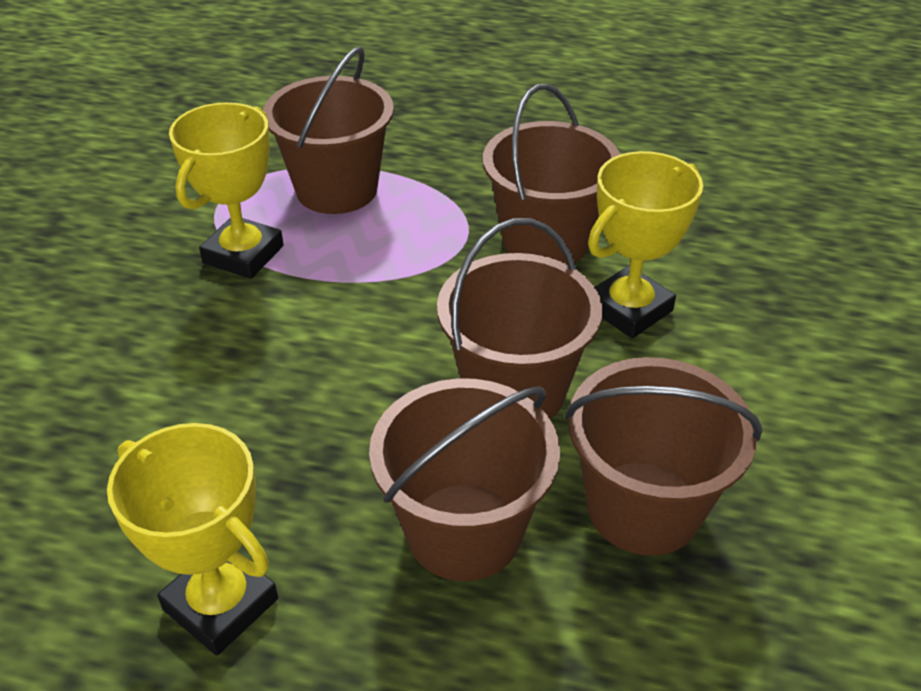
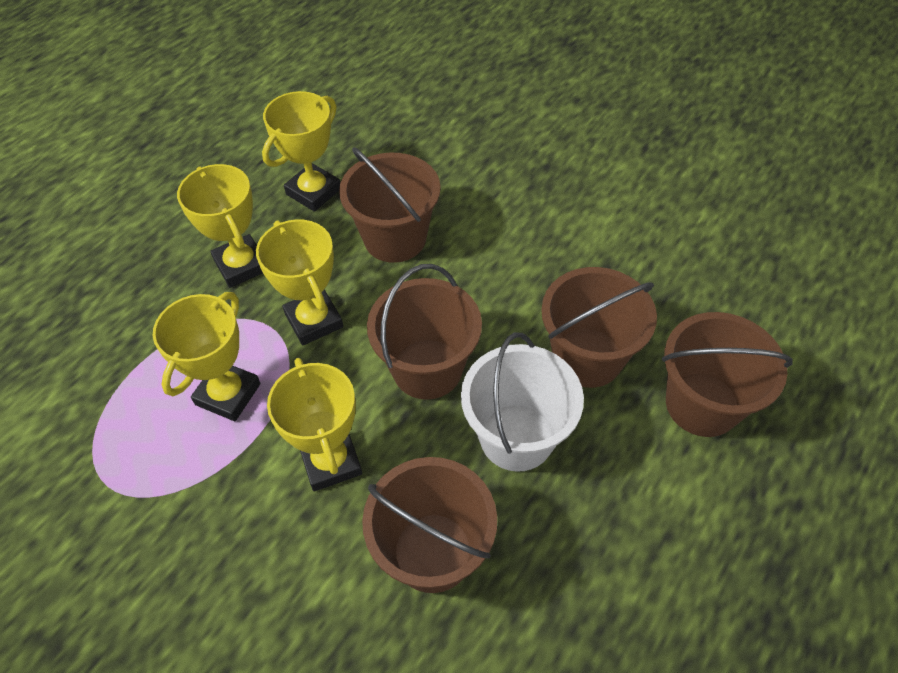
white bucket: none = 0 -> [461,333,584,472] = 1
yellow trophy: [107,423,278,656] [169,102,284,279] [588,151,703,338] = 3 -> [153,292,260,421] [177,164,263,288] [256,219,343,345] [262,91,340,212] [267,358,362,491] = 5

